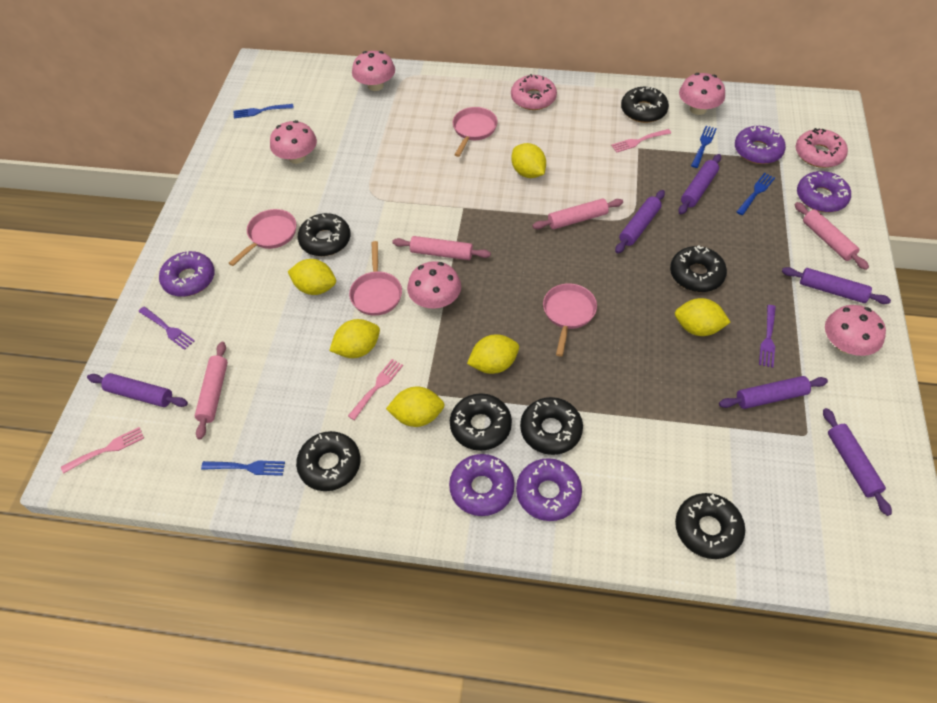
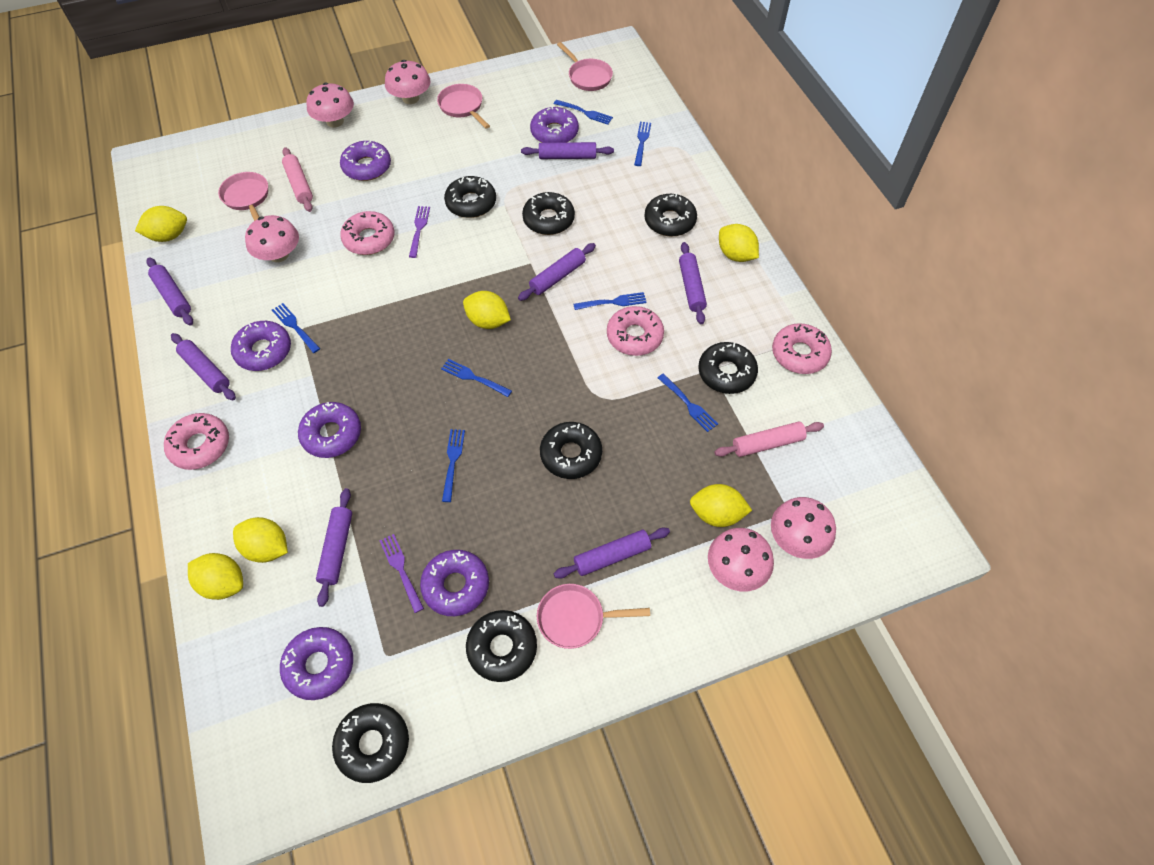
blue fork: [201,460,285,476] [234,104,294,119] [691,126,717,168] [736,173,775,215] = 4 -> [272,303,320,353] [441,359,512,397] [442,429,465,502] [554,100,613,125] [573,292,647,310] [634,122,651,166] [658,374,718,432] = 7
pink donut: [511,74,557,110] [796,128,848,168] = 2 -> [164,413,229,470] [340,211,394,255] [607,306,664,356] [772,323,832,374] = 4
pink fork: [61,427,144,474] [348,359,403,420] [611,129,671,153] = 3 -> none = 0
pink rolling pin: [195,342,228,439] [392,236,491,260] [532,198,623,229] [795,202,869,270] = 4 -> [282,147,313,212] [714,421,824,457] = 2
purple donut: [159,251,215,297] [449,454,515,516] [516,458,582,521] [735,126,786,164] [797,171,851,212] = 5 -> [231,321,291,371] [280,627,353,700] [298,402,361,458] [340,141,391,181] [420,550,489,616] [530,106,579,143] = 6
purple rolling pin: [87,373,188,407] [615,190,665,254] [678,154,721,214] [719,376,828,409] [782,267,891,304] [823,408,892,516] = 6 -> [146,257,193,326] [171,333,236,400] [316,488,352,607] [518,243,596,301] [521,142,614,159] [554,528,670,578] [679,242,707,324] = 7

